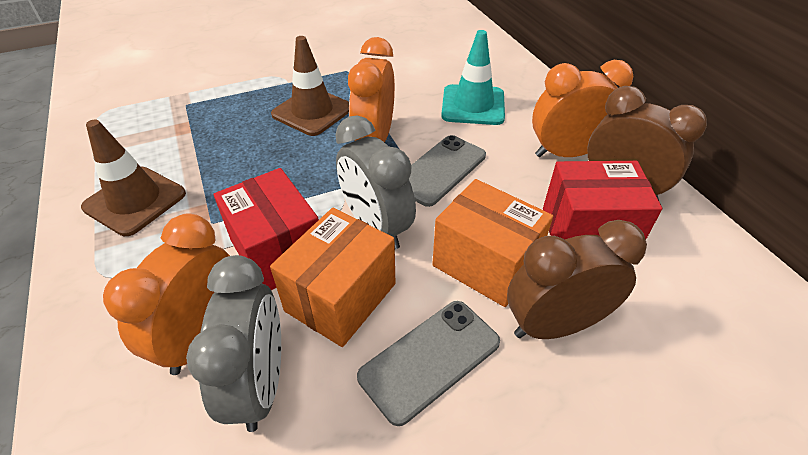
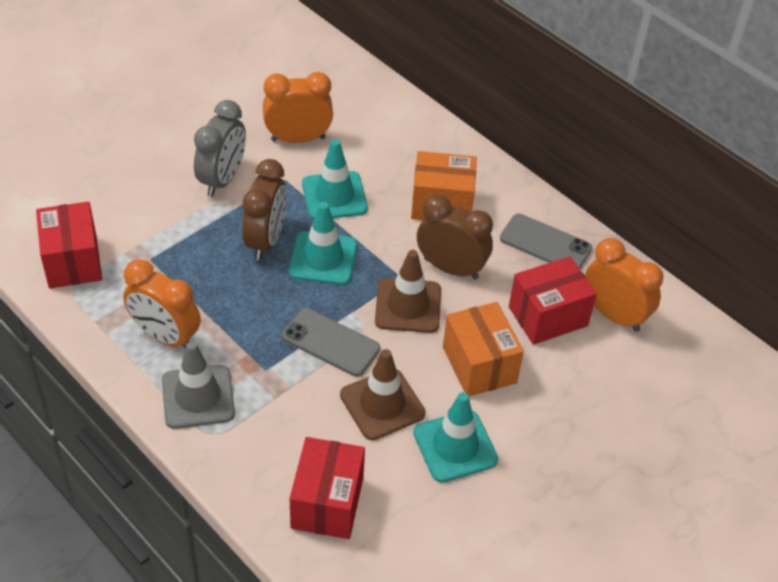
grey clock: [186,255,281,432] [335,115,416,249] = 2 -> [194,100,246,197] = 1
grey traffic cone: none = 0 -> [162,341,235,429] = 1
red box: [213,168,319,290] [543,161,662,240] = 2 -> [36,202,102,288] [290,437,365,539] [509,256,597,345] = 3
turquoise traffic cone: [441,30,505,125] = 1 -> [289,202,357,285] [302,139,368,220] [413,392,499,483] = 3

